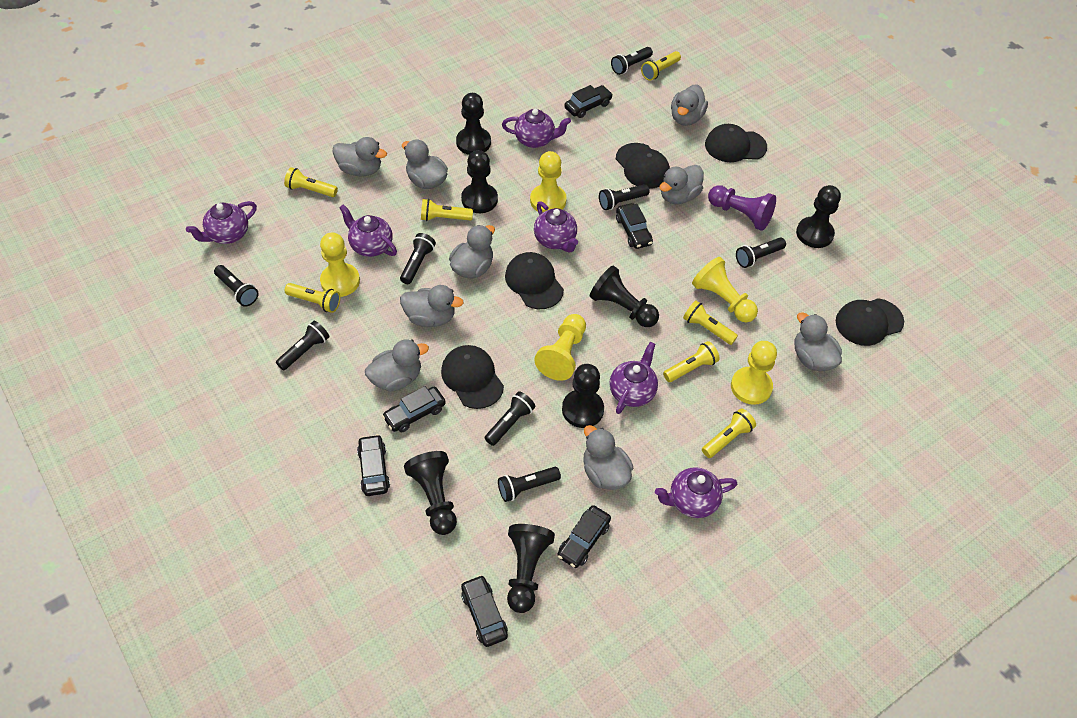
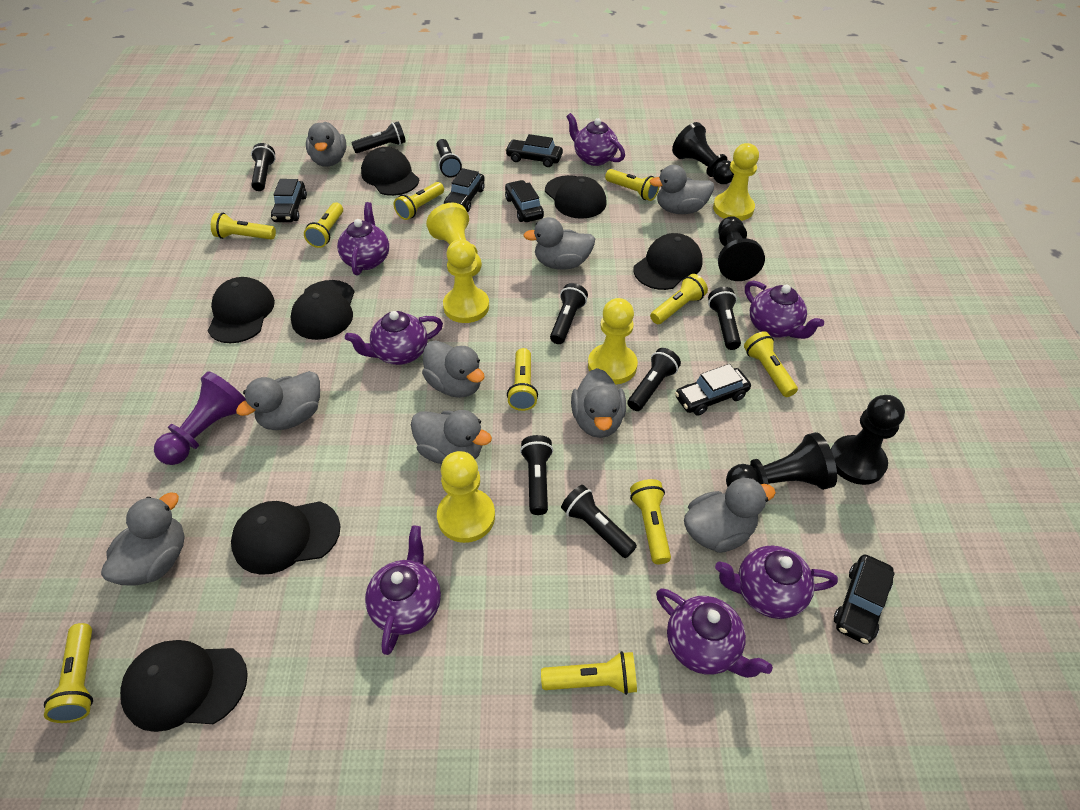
black cap: [441,345,504,409] [505,252,564,309] [616,143,670,189] [705,124,767,162] [836,298,904,346] = 5 -> [120,640,248,732] [208,277,275,343] [231,501,340,575] [290,280,354,340] [361,147,419,196] [545,175,607,219] [633,233,703,290] = 7
black pawn: [404,451,457,535] [456,93,491,155] [461,150,498,213] [507,524,555,613] [562,364,604,428] [590,266,659,327] [796,185,841,248] = 7 -> [672,122,734,184] [718,216,765,281] [726,432,837,490] [831,395,905,485] = 4
purple teapot: [186,201,257,244] [339,204,397,257] [502,109,571,148] [534,201,578,252] [609,342,658,414] [655,467,737,518] = 6 -> [337,202,389,275] [345,311,443,365] [365,526,441,655] [566,113,625,166] [656,588,773,678] [715,545,838,619] [745,281,824,339] = 7
yellow flashlight: [284,167,338,197] [285,283,340,313] [421,199,473,221] [641,51,681,81] [663,341,720,382] [683,300,738,345] [702,409,756,458] = 7 -> [44,623,93,723] [211,213,276,240] [304,202,343,248] [394,182,444,220] [507,348,538,411] [541,651,637,695] [605,169,659,201] [630,479,671,564] [650,274,708,324] [744,331,798,397] = 10

